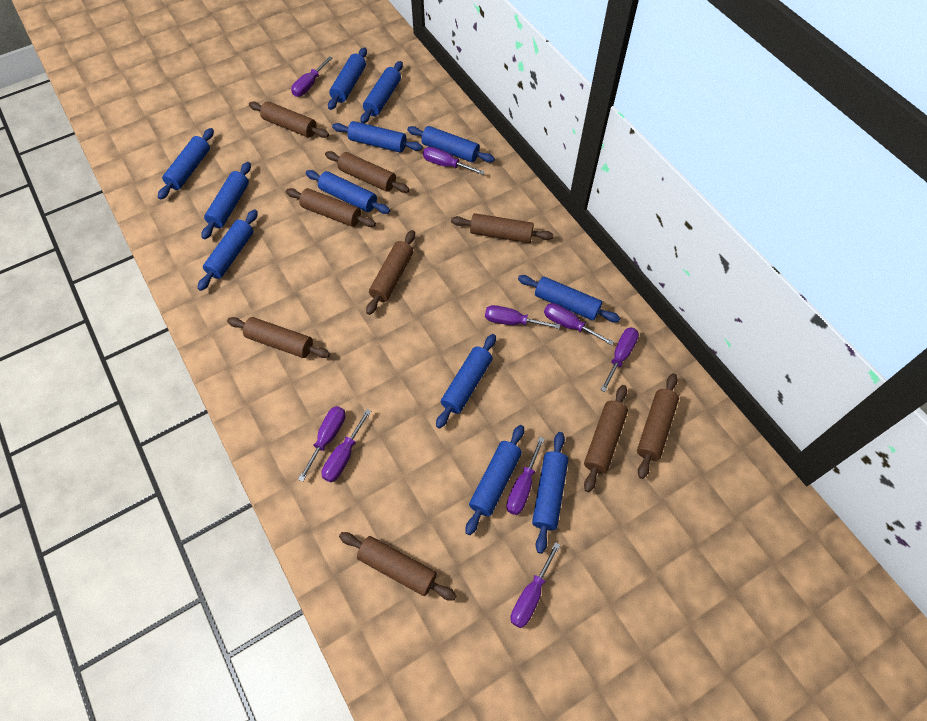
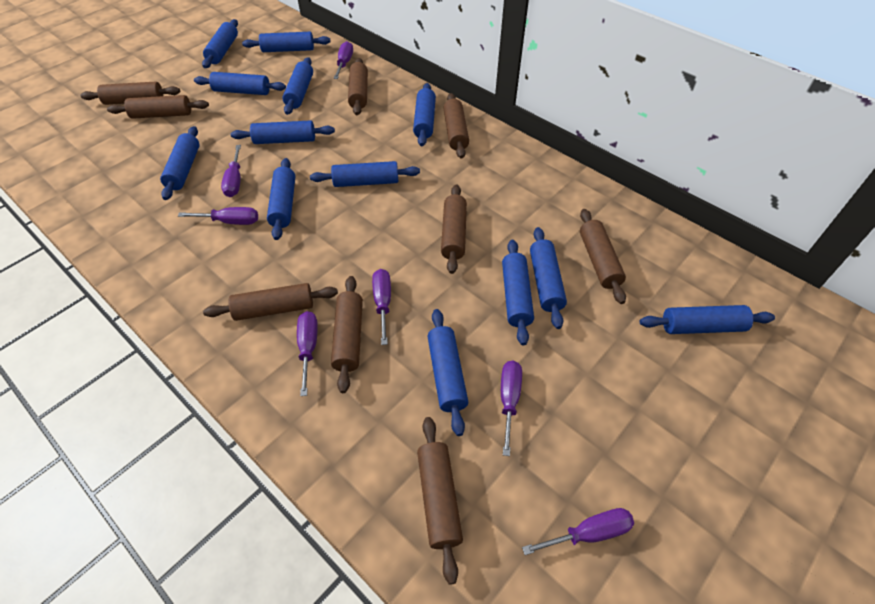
blue rolling pin: [158,128,214,199] [198,209,258,291] [202,162,251,239] [306,170,390,214] [328,48,367,110] [332,121,423,153] [361,61,403,123] [407,126,495,163] [436,334,496,429] [466,425,524,535] [518,275,620,322] [532,432,568,554] = 12 -> [160,126,200,200] [194,72,286,95] [202,19,238,68] [231,120,335,144] [242,32,330,52] [267,158,295,240] [282,57,313,115] [310,161,420,187] [413,83,436,146] [427,309,469,436] [502,240,534,346] [530,227,567,329] [640,305,775,334] = 13
purple screwdriver: [291,56,332,97] [298,406,345,482] [321,409,371,482] [423,147,485,175] [485,305,560,329] [506,437,545,515] [511,542,560,628] [544,303,614,346] [600,328,639,392] = 9 -> [178,207,258,225] [221,145,241,197] [297,311,318,396] [334,41,353,79] [372,269,391,345] [501,361,522,456] [522,508,634,555] = 7

